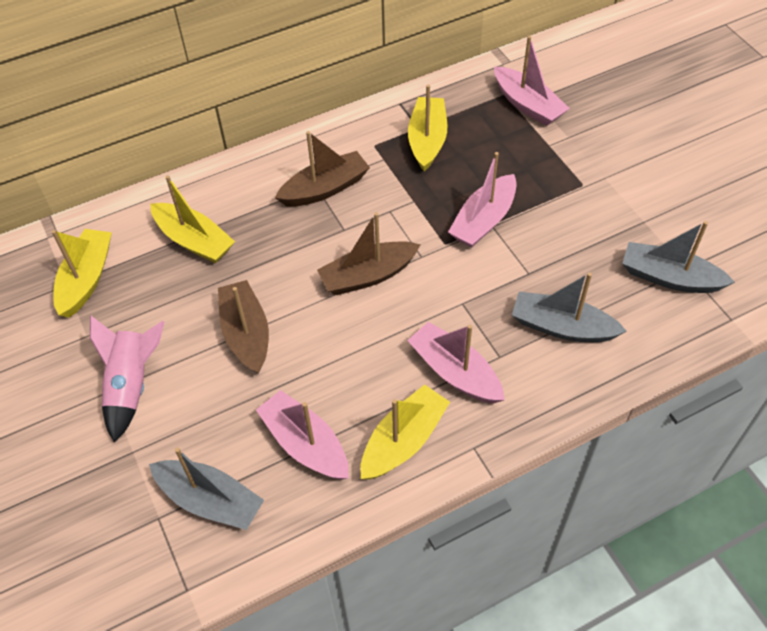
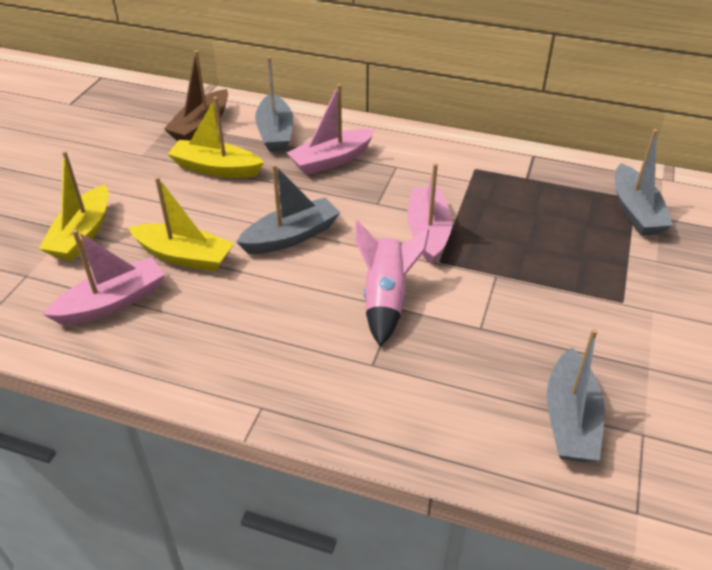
brown boat: [218,280,269,374] [275,131,370,207] [317,212,420,295] = 3 -> [164,50,228,141] = 1
grey boat: [149,447,264,530] [512,272,626,342] [622,221,735,293] = 3 -> [236,164,340,254] [255,56,293,152] [546,329,605,462] [615,129,673,236] = 4
pink boat: [256,390,349,480] [407,322,505,403] [448,152,517,248] [494,36,570,126] = 4 -> [43,229,165,325] [287,84,375,175] [407,163,452,265] = 3
yellow boat: [52,229,112,318] [150,175,235,263] [360,385,450,480] [408,85,447,172] = 4 -> [39,151,109,261] [128,177,234,272] [168,97,264,178] = 3

